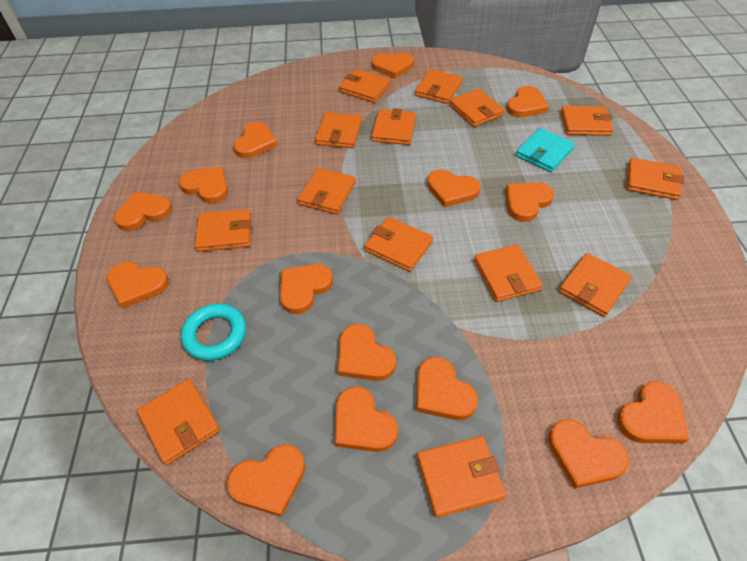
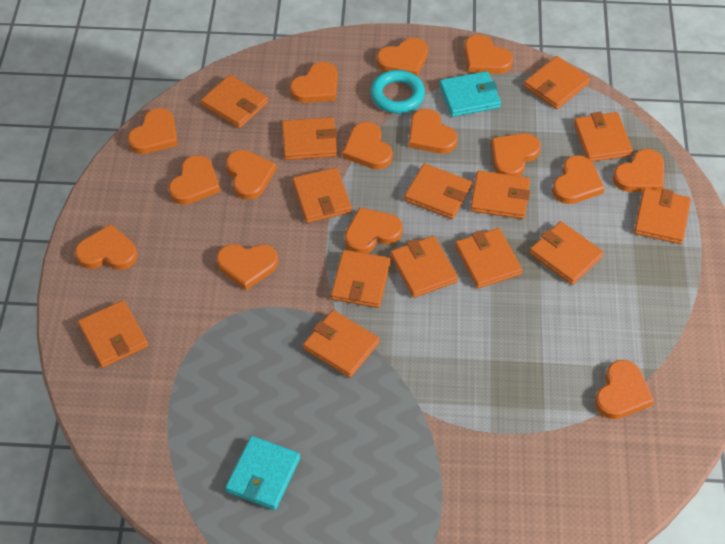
turquoise wallet: [516,128,575,172] = 1 -> [225,436,300,510] [439,71,501,117] = 2

